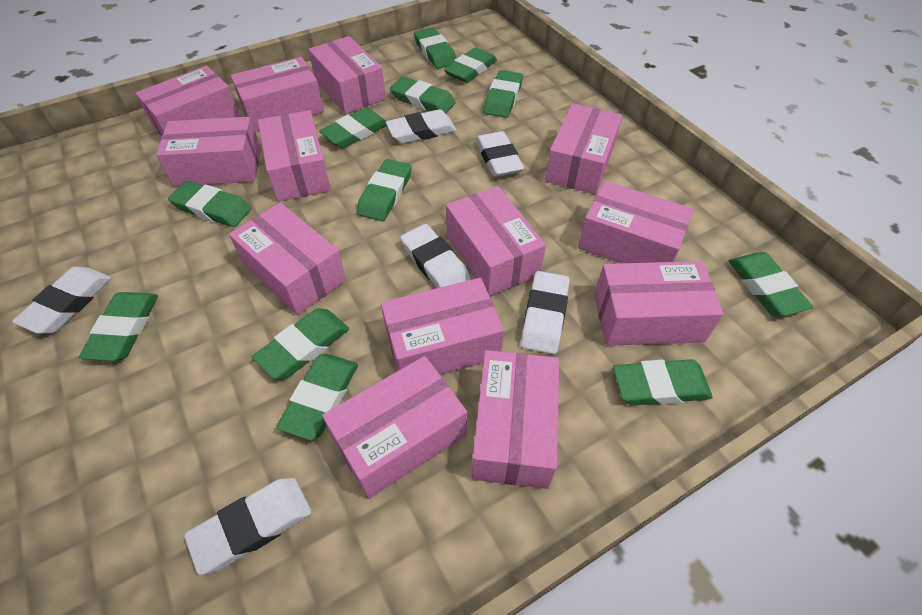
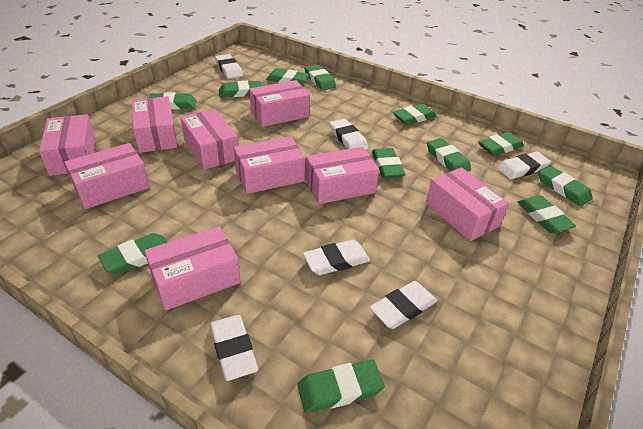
pink box: [136,66,240,136] [156,117,261,187] [229,203,346,315] [231,57,324,132] [258,110,331,202] [308,36,386,114] [322,356,467,499] [381,278,504,375] [446,186,546,296] [472,350,559,489] [545,103,622,194] [578,181,694,263] [594,261,724,346] = 13 -> [39,114,96,176] [65,143,150,209] [132,96,177,153] [144,226,240,311] [180,109,238,170] [234,136,305,194] [249,80,310,127] [306,147,379,204] [426,167,509,241] = 9

